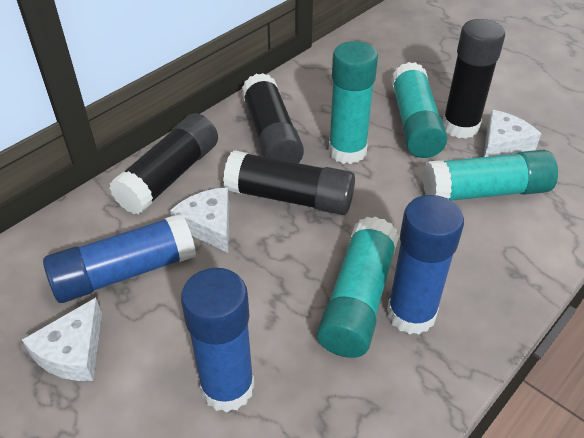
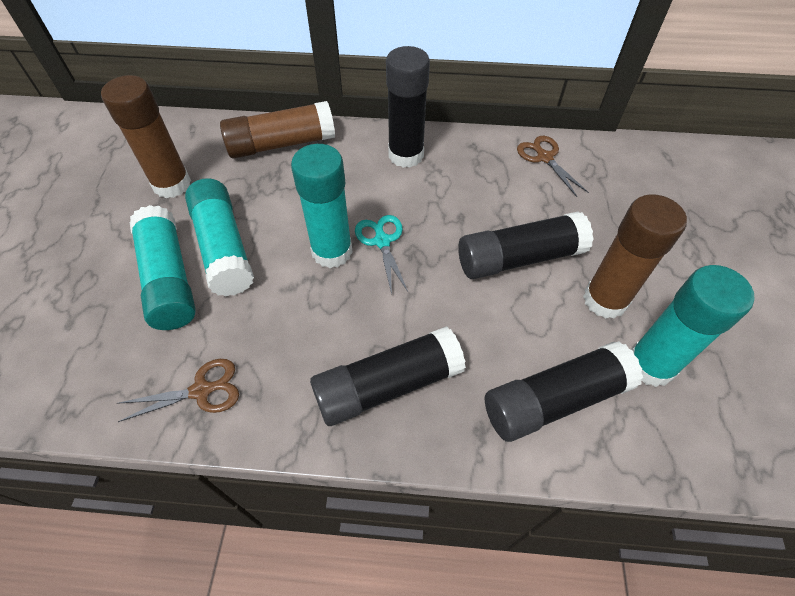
blue glue stick: [43,213,196,303] [181,268,255,412] [387,195,464,334] = 3 -> none = 0
brown glue stick: none = 0 -> [101,75,191,198] [220,101,335,159] [583,194,687,319] = 3
brown scissors: none = 0 -> [117,359,239,422] [517,136,589,197] = 2
turquoise scissors: none = 0 -> [355,215,408,295] = 1
white cheese: [22,298,102,381] [170,187,229,253] [484,110,541,157] = 3 -> none = 0

